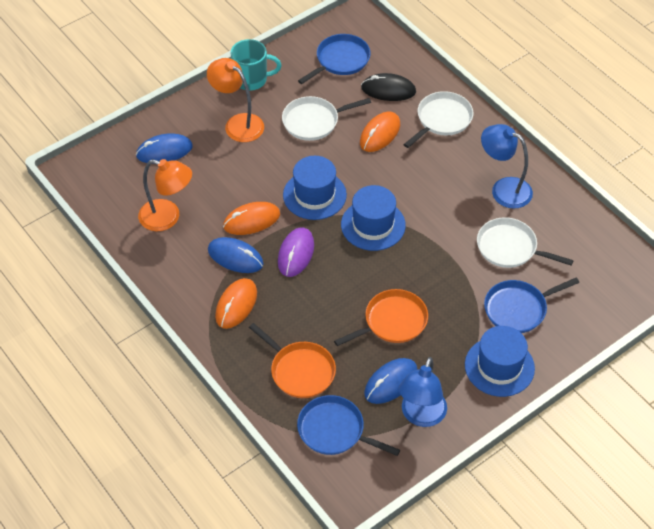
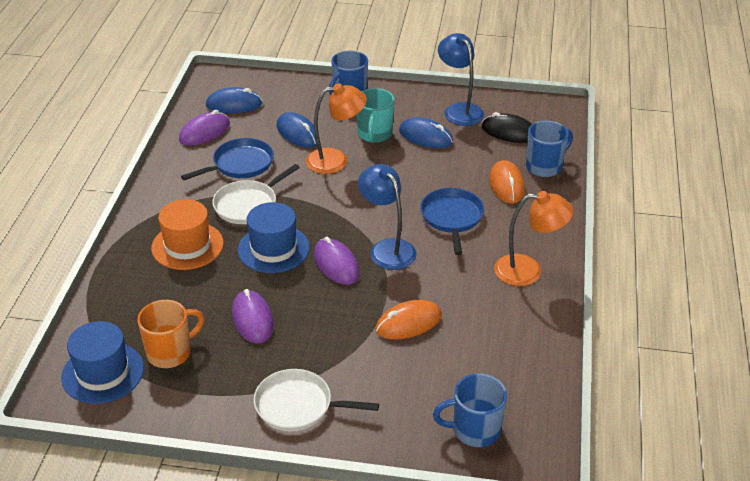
blue hat: [283,156,347,220] [341,185,406,251] [465,326,535,397] = 3 -> [61,321,144,404] [238,202,310,273] = 2
blue mug: none = 0 -> [329,51,368,96] [433,374,507,447] [526,121,573,177] = 3
blue pan: [297,395,400,456] [298,34,371,84] [484,278,579,333] = 3 -> [181,138,274,180] [420,188,484,255] = 2
orange hat: none = 0 -> [151,199,224,270] = 1
orange mouse: [215,278,257,329] [223,202,280,235] [360,112,400,152] = 3 -> [375,300,442,340] [489,160,525,204] = 2
orange mug: none = 0 -> [137,300,204,368] = 1
orange pan: [249,323,336,398] [334,289,428,346] = 2 -> none = 0
purple mouse: [278,227,314,277] = 1 -> [179,110,230,146] [232,289,274,343] [314,237,360,285] = 3
white pan: [282,96,371,141] [403,91,474,148] [477,217,574,268] = 3 -> [212,164,300,224] [254,369,379,431] = 2

